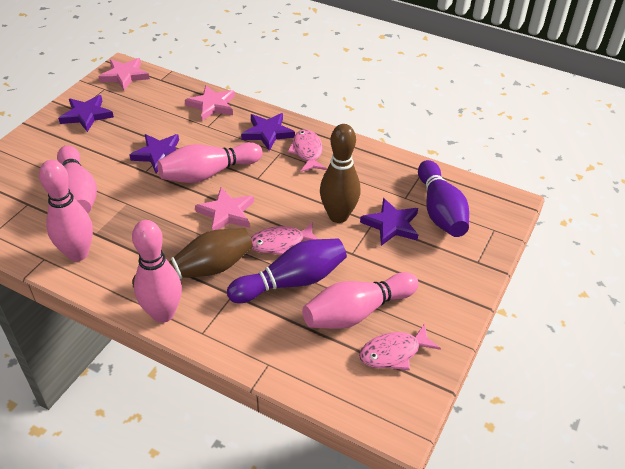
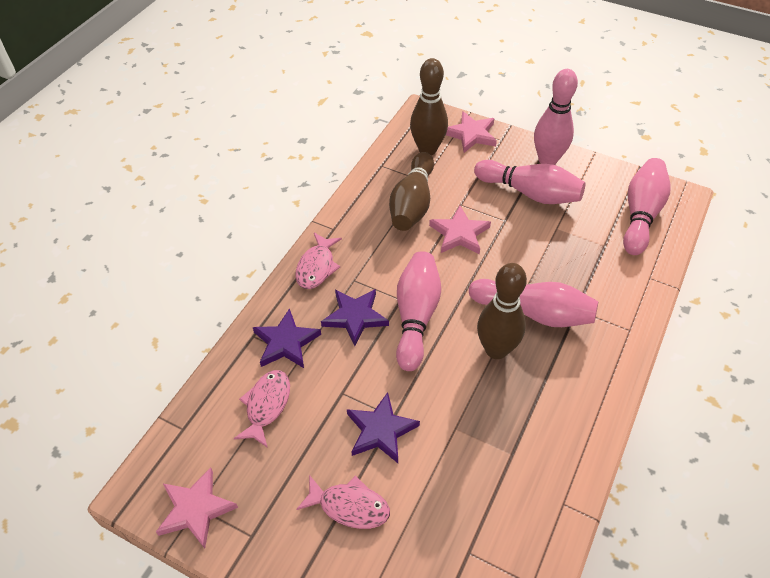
brown bowling pin: [132,228,253,288] [320,124,361,223] = 2 -> [389,152,434,231] [410,58,448,155] [477,263,527,359] = 3
purple bowling pin: [227,238,347,303] [418,160,469,237] = 2 -> none = 0
purple star: [58,95,114,132] [130,134,179,173] [241,113,295,151] [360,198,418,246] = 4 -> [253,308,321,368] [321,289,389,346] [347,392,420,463] = 3

